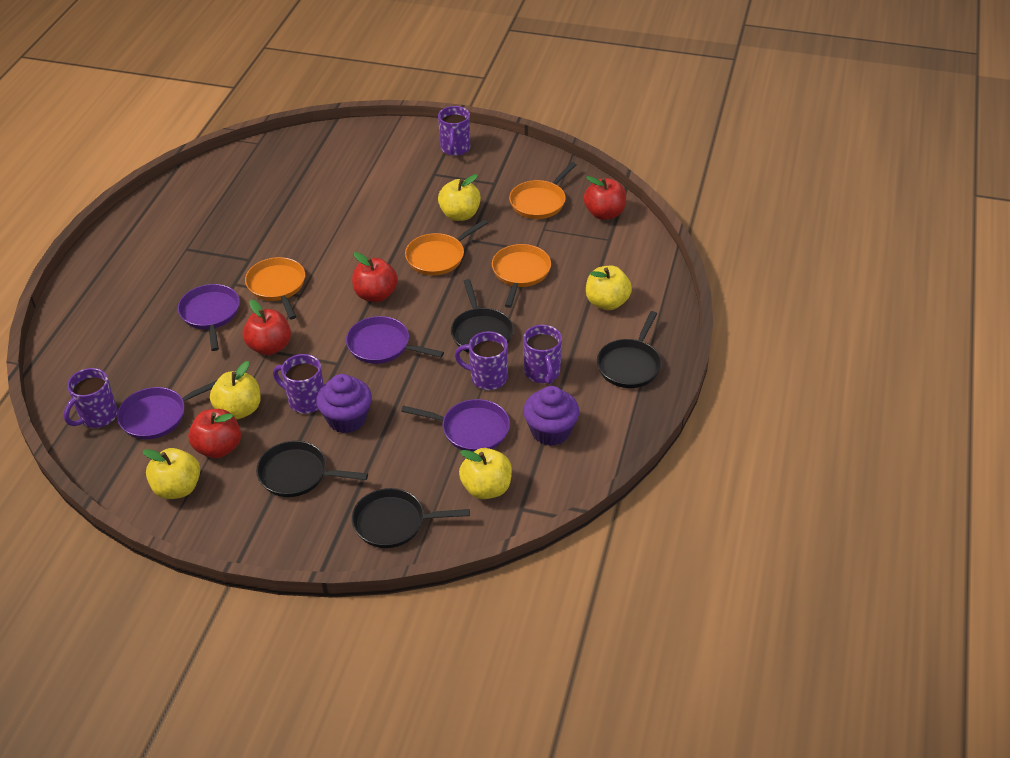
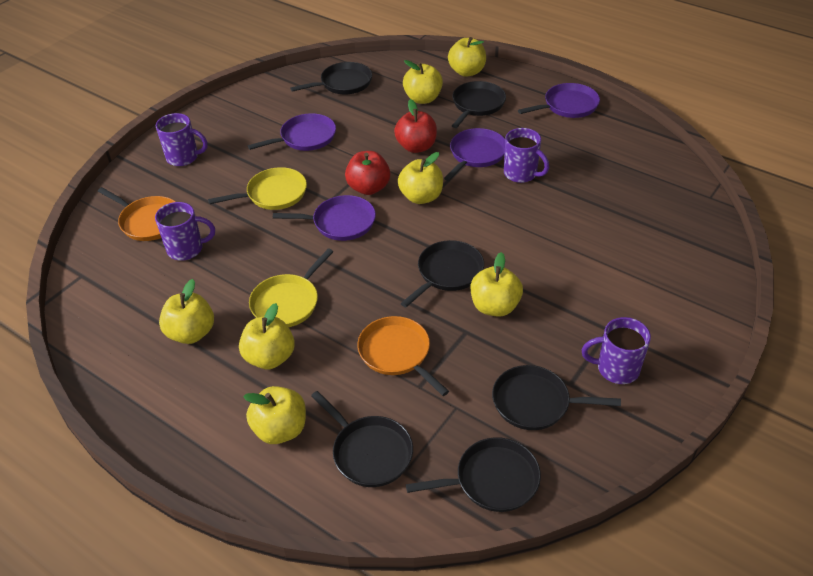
black pan: [256,441,368,497] [352,488,470,548] [451,279,514,353] [597,311,661,388] = 4 -> [290,62,372,95] [311,391,413,487] [400,240,484,307] [406,437,541,512] [452,81,506,128] [492,365,621,430] = 6
orange pan: [245,257,305,319] [405,220,488,275] [492,244,551,308] [509,162,577,219] = 4 -> [98,187,176,241] [357,316,449,396] = 2
purple cupcake: [316,374,372,433] [523,386,579,446] = 2 -> none = 0
purple mug: [64,368,118,428] [273,354,324,414] [438,106,470,156] [455,331,508,390] [523,325,562,384] = 5 -> [155,202,215,260] [156,113,208,166] [504,128,549,183] [582,317,651,384] = 4
red apple: [188,409,241,458] [243,300,291,355] [352,252,398,302] [584,176,626,220] = 4 -> [345,151,390,195] [394,99,437,153] = 2
yellow apple: [142,448,200,499] [210,361,261,420] [438,174,481,221] [459,448,512,499] [586,266,632,310] = 5 -> [159,279,214,344] [239,303,295,369] [243,386,306,444] [398,152,443,204] [403,60,443,104] [448,37,486,77] [471,252,523,317] = 7
yellow pan: none = 0 -> [208,167,307,210] [249,248,334,327] = 2

